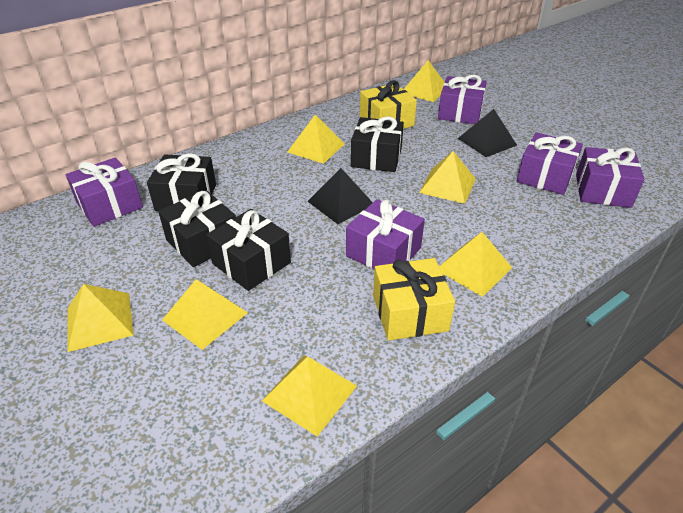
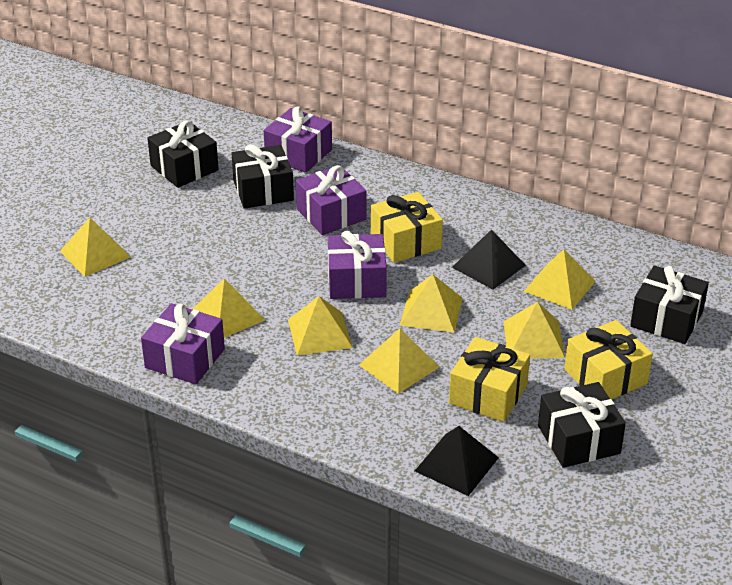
purple gift: [66,157,143,227] [346,199,425,269] [438,75,487,124] [517,132,583,195] [576,147,644,208] = 5 -> [141,303,225,384] [264,106,332,173] [296,165,366,235] [328,231,387,299] = 4
yellow gift: [360,80,417,129] [373,258,455,341] = 2 -> [371,192,443,263] [449,337,530,422] [564,320,653,399] = 3

